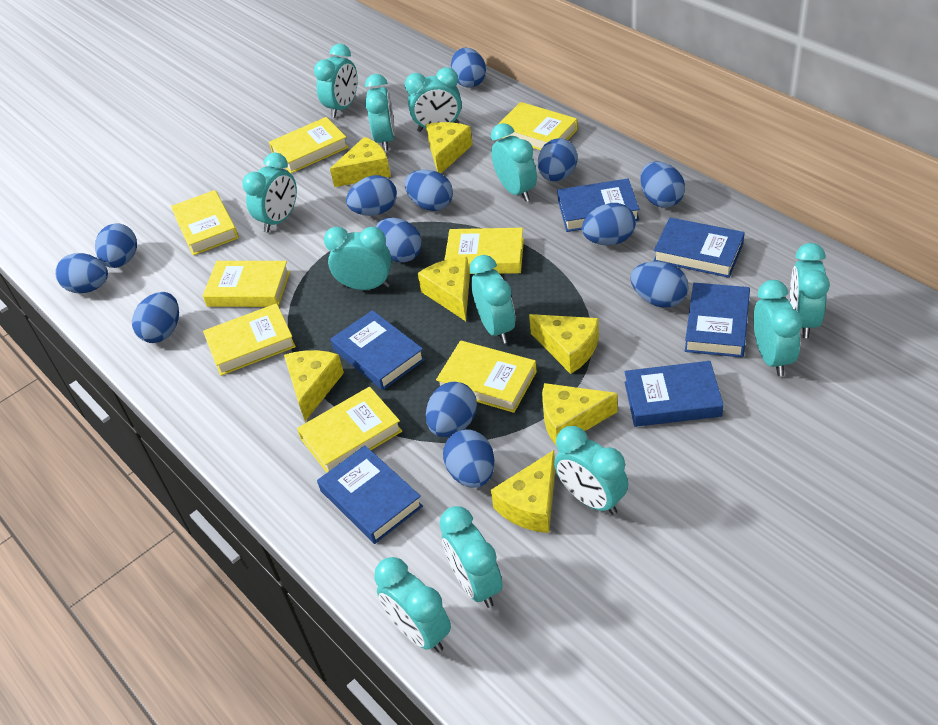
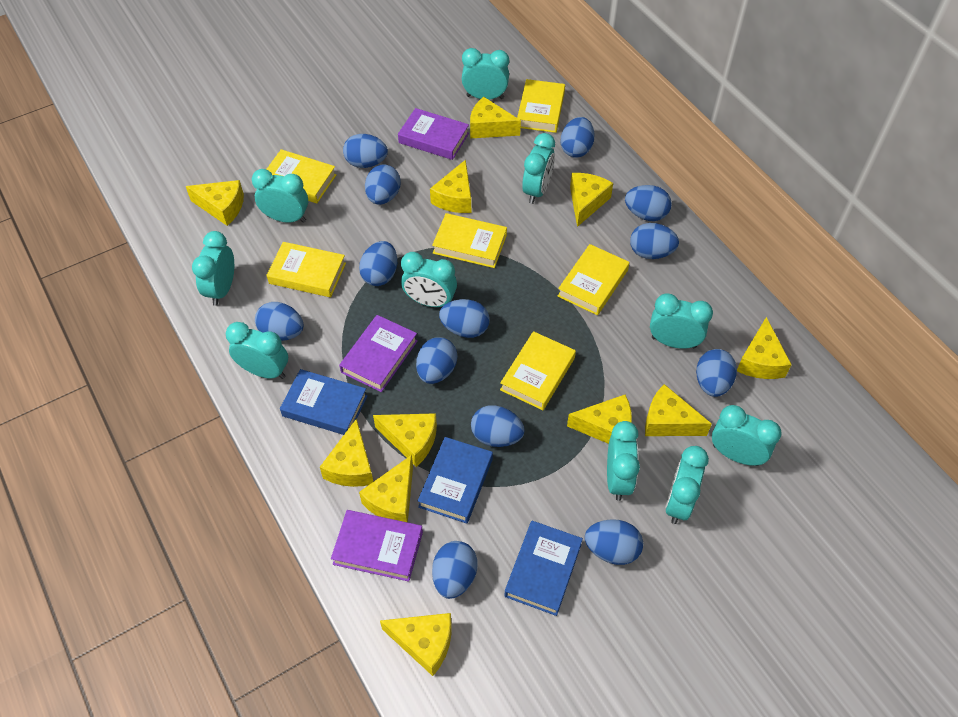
blue book: [317,445,423,544] [331,310,425,390] [557,179,639,232] [625,361,724,427] [654,217,745,278] [685,283,750,358] = 6 -> [280,369,367,435] [418,437,493,524] [504,521,583,616] = 3
purple book: none = 0 -> [331,510,423,582] [339,315,418,392] [398,108,469,160] = 3
turquoise clock: [243,153,297,233] [314,44,358,118] [324,227,392,290] [365,74,395,151] [374,557,451,652] [405,67,462,132] [440,506,503,608] [470,255,516,344] [491,123,537,202] [554,426,628,515] [753,280,802,376] [790,243,830,338] = 12 -> [192,231,234,306] [226,322,288,379] [252,169,308,223] [401,252,457,307] [462,48,509,100] [522,133,555,204] [607,421,640,501] [650,294,713,349] [665,446,709,524] [712,405,782,466] = 10
yellow book: [171,190,239,255] [202,261,290,307] [203,303,296,376] [269,117,349,173] [297,387,402,473] [436,340,537,413] [445,228,524,274] [497,102,578,150] = 8 -> [266,242,346,297] [267,149,336,203] [432,213,507,268] [500,331,576,410] [517,79,565,133] [558,244,629,315] = 6
yellow cheese: [284,350,344,421] [330,137,391,187] [418,257,470,321] [426,122,473,173] [491,450,555,533] [529,314,599,374] [542,383,617,446] = 7 -> [186,180,244,226] [320,418,373,487] [359,455,413,522] [373,413,437,467] [380,613,452,676] [430,160,471,213] [470,97,521,139] [567,394,632,444] [570,173,613,227] [645,384,712,436] [737,317,792,379] = 11

